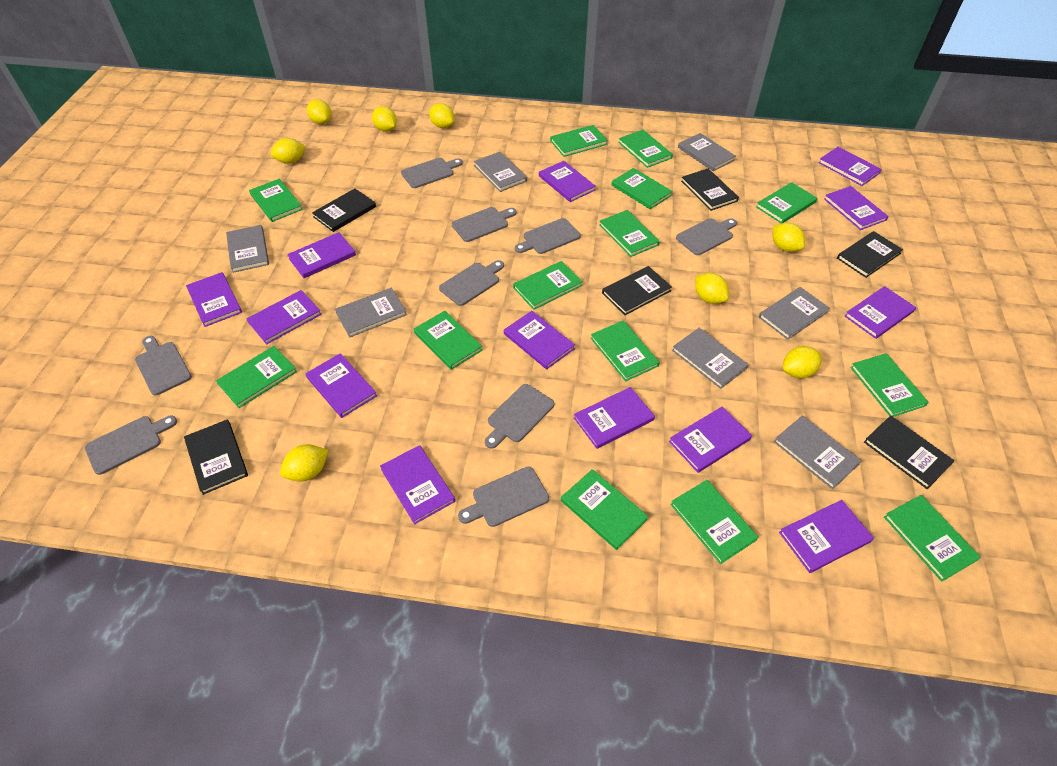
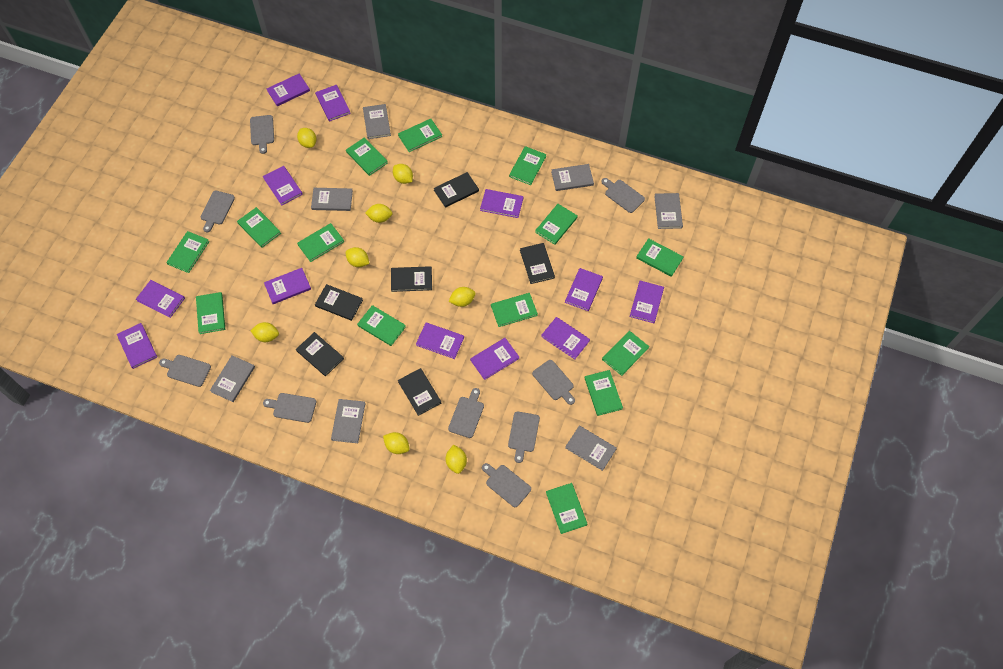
purple book: [186,272,242,327] [247,290,322,344] [287,232,356,278] [305,353,377,418] [380,445,455,524] [504,311,575,369] [539,161,596,202] [574,387,655,449] [669,406,752,473] [779,500,874,573] [819,147,882,186] [824,186,888,230] [845,286,916,339] = 13 -> [117,323,157,369] [136,280,185,318] [263,166,303,206] [264,268,311,304] [267,74,310,106] [315,85,351,122] [416,322,464,359] [470,338,519,380] [480,189,523,218] [541,317,590,359] [565,268,603,311] [629,281,664,323] = 12

